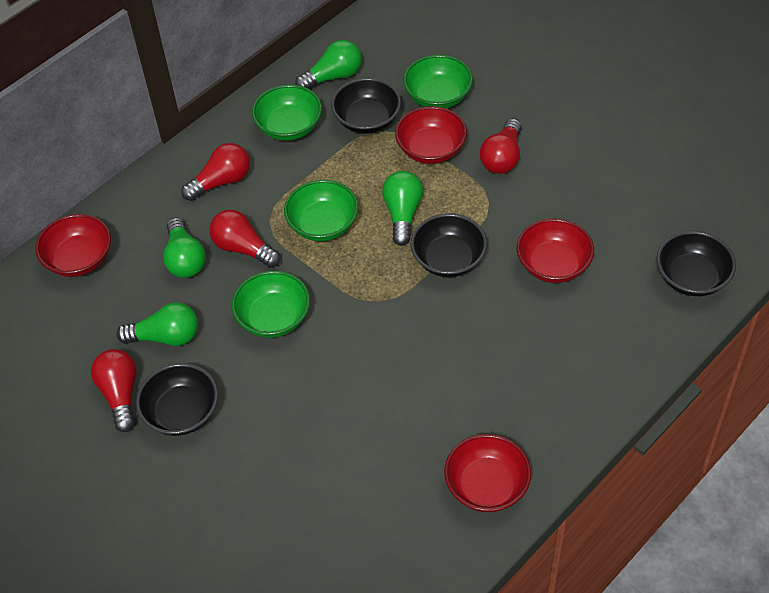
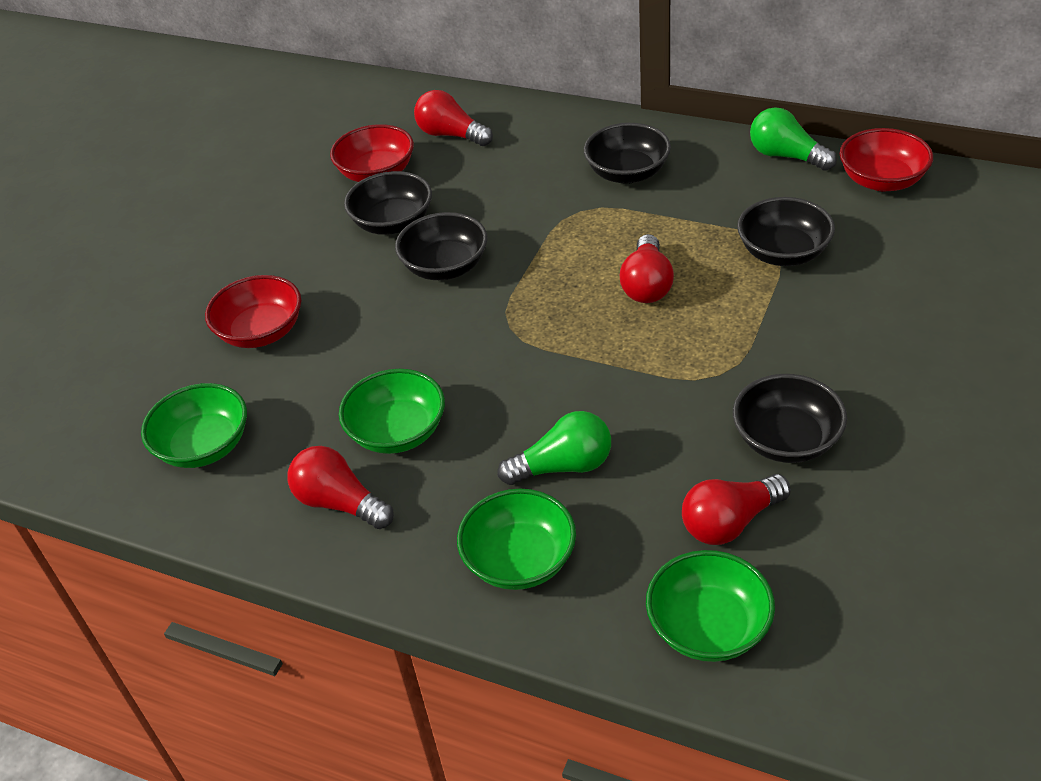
black bowl: [136,363,218,436] [331,78,401,134] [410,213,487,277] [657,231,736,296] = 4 -> [344,171,432,235] [395,212,487,280] [584,123,671,184] [733,374,847,463] [737,197,835,266] = 5
green light bulb: [116,302,198,346] [163,217,206,278] [295,40,362,89] [382,171,423,246] = 4 -> [498,411,611,485] [750,107,837,171] = 2
red bowl: [35,214,111,277] [395,106,467,164] [444,434,531,512] [517,218,594,283] = 4 -> [205,275,301,348] [330,124,414,182] [840,128,933,191] = 3

